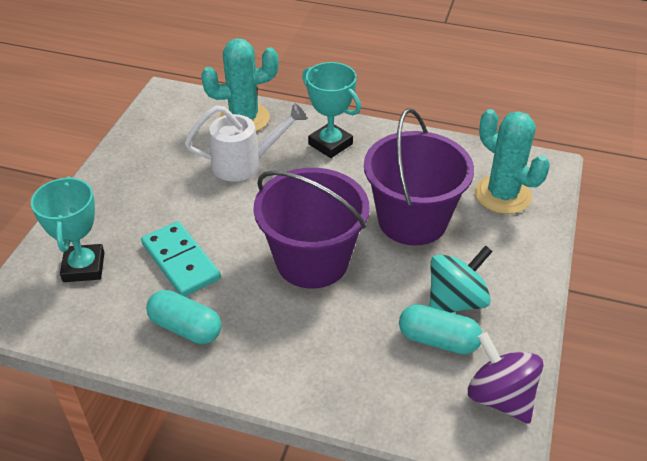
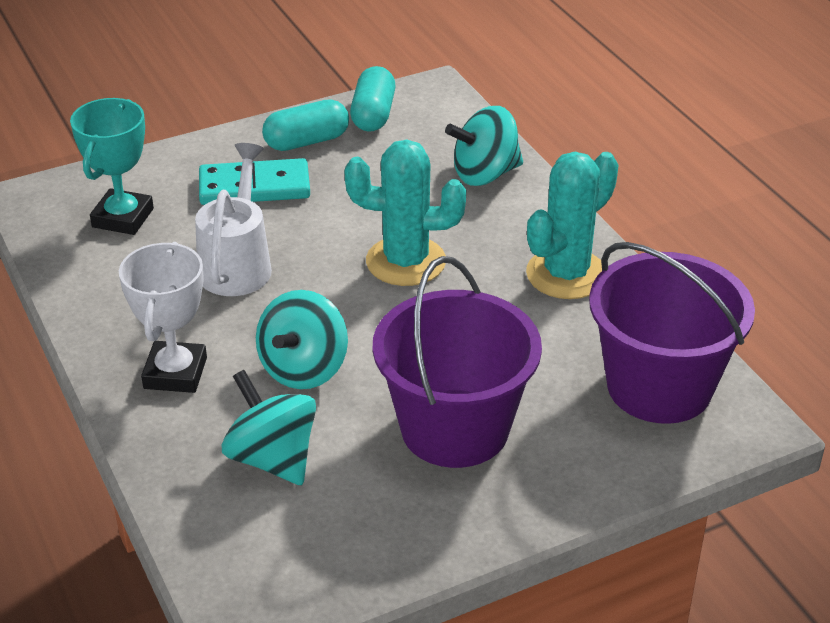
purple spinning top: [468,332,544,424] = 1 -> none = 0
turquoise spinning top: [429,245,493,313] = 1 -> [222,370,316,485] [256,290,348,389] [445,106,523,186] = 3
turquoise trophy: [31,176,105,282] [302,62,361,158] = 2 -> [70,98,154,235] = 1
white trophy: none = 0 -> [119,242,207,393] = 1

